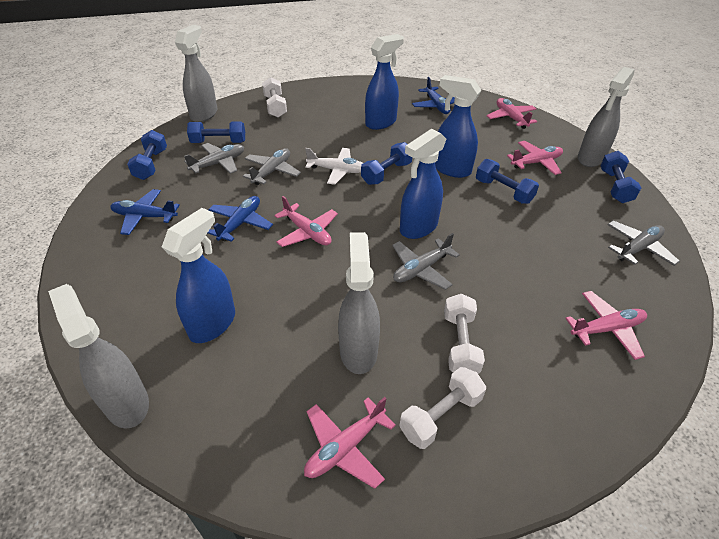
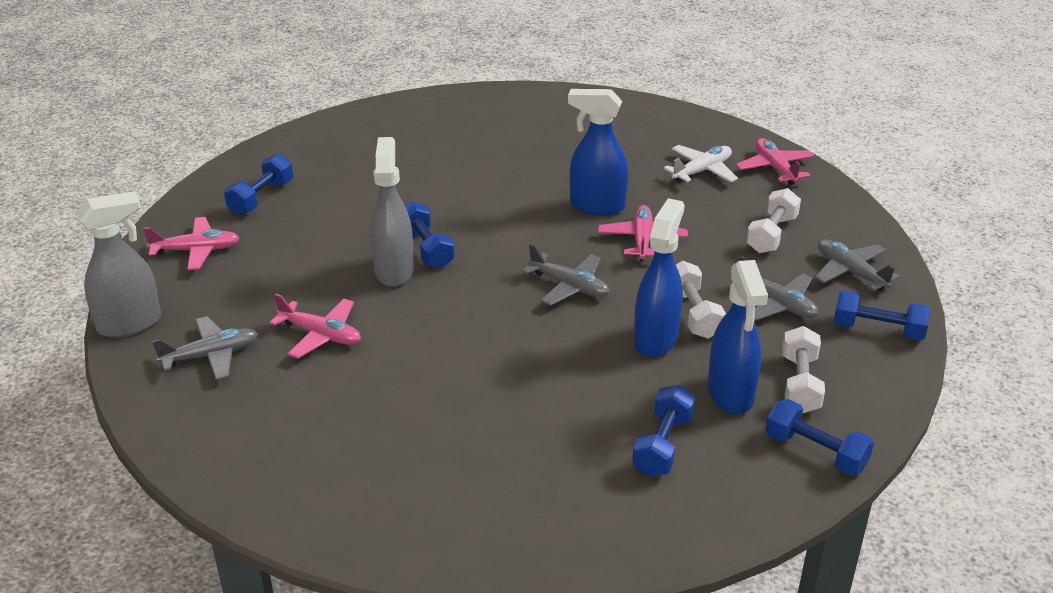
blue plane: [110,189,180,235] [208,196,273,242] [412,77,455,114] = 3 -> none = 0
blue spray bottle: [162,208,235,343] [365,34,404,130] [400,129,446,239] [435,75,482,178] = 4 -> [568,89,628,216] [634,198,685,357] [708,260,768,414] = 3
grey spray bottle: [48,284,149,429] [175,25,217,122] [338,232,380,374] [578,67,635,167] = 4 -> [76,191,161,338] [371,137,414,287] = 2
pink plane: [274,196,338,247] [304,397,396,489] [486,98,537,129] [507,141,563,175] [565,291,647,360] = 5 -> [143,217,240,270] [269,294,361,359] [598,205,688,261] [736,138,815,185] = 4

